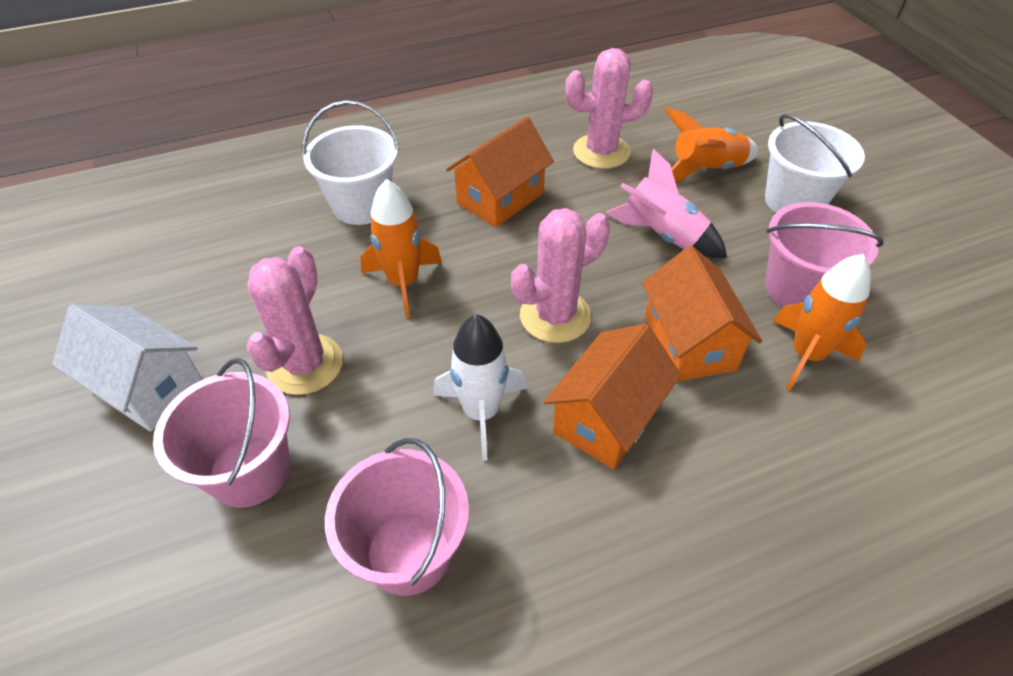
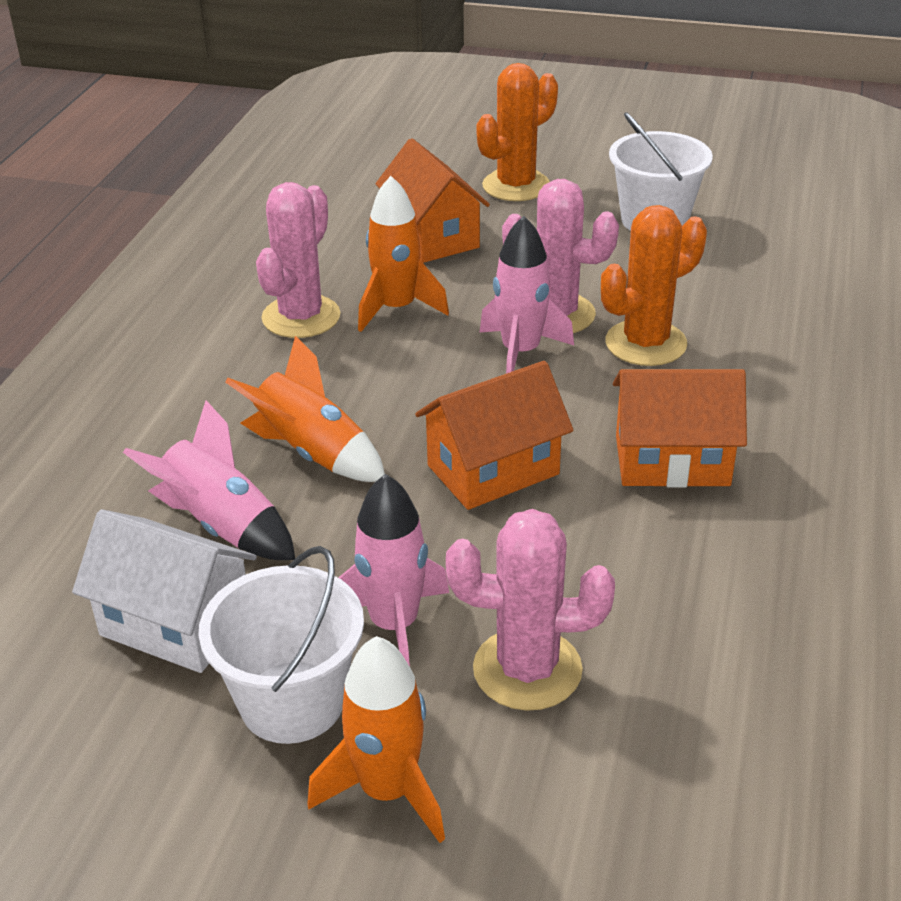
orange cactus: none = 0 -> [477,63,558,201] [601,205,707,366] = 2
pink bucket: [153,358,290,508] [325,438,469,596] [765,202,884,307] = 3 -> none = 0
pink rocket: [606,149,727,258] = 1 -> [123,400,295,560] [338,474,449,667] [480,216,574,374] = 3
white rocket: [433,314,526,461] = 1 -> none = 0

